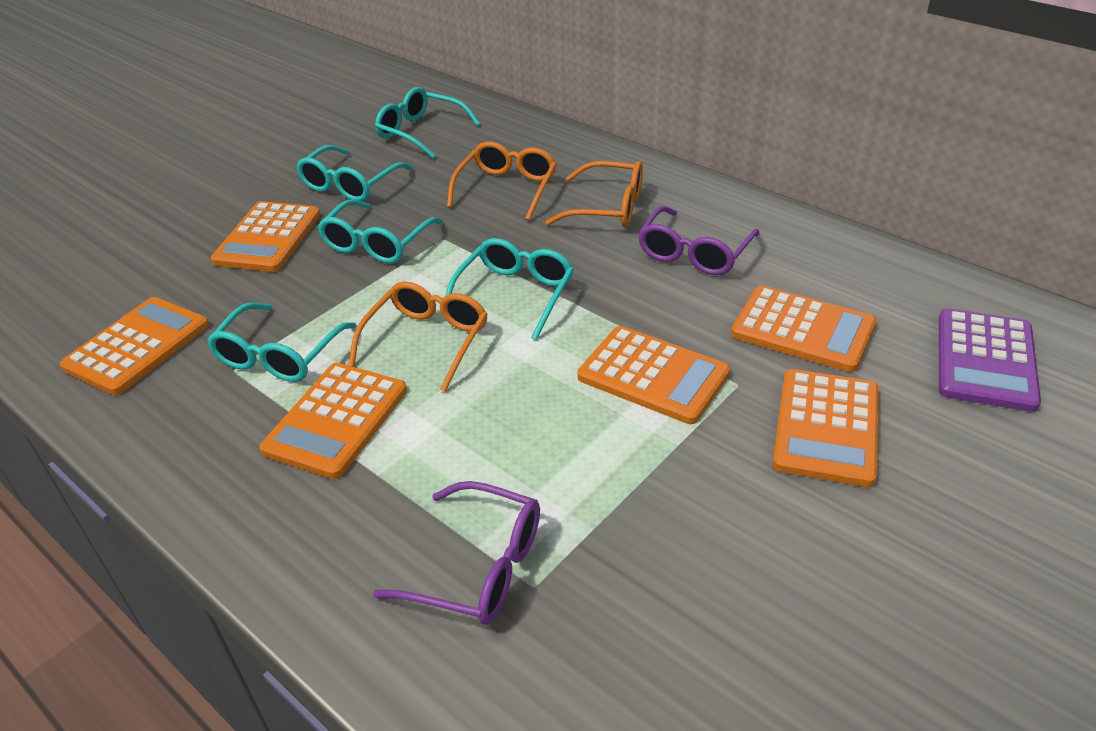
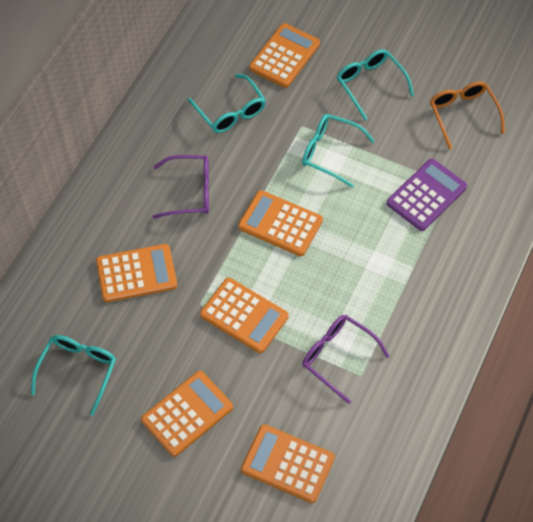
orange glasses: [349,281,488,392] [447,141,557,221] [545,161,643,227] = 3 -> [430,82,505,149] = 1
turquoise glasses: [207,303,357,382] [296,145,413,201] [317,199,444,263] [375,87,480,159] [446,238,574,340] = 5 -> [31,335,116,416] [188,74,266,133] [302,114,375,187] [337,49,414,120] = 4

